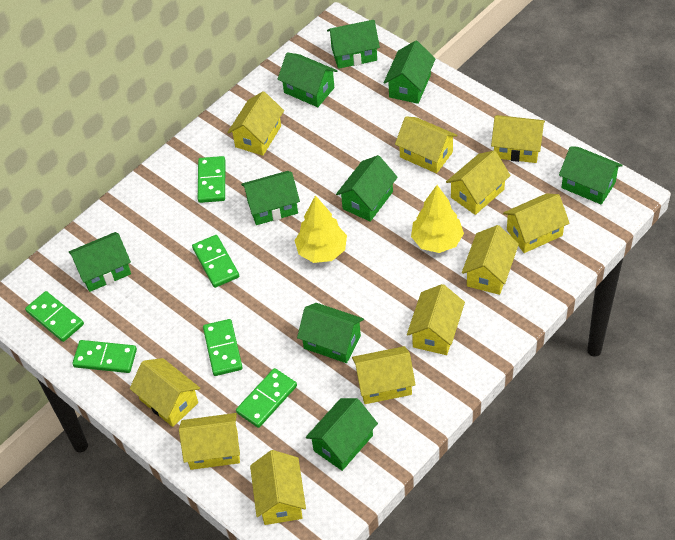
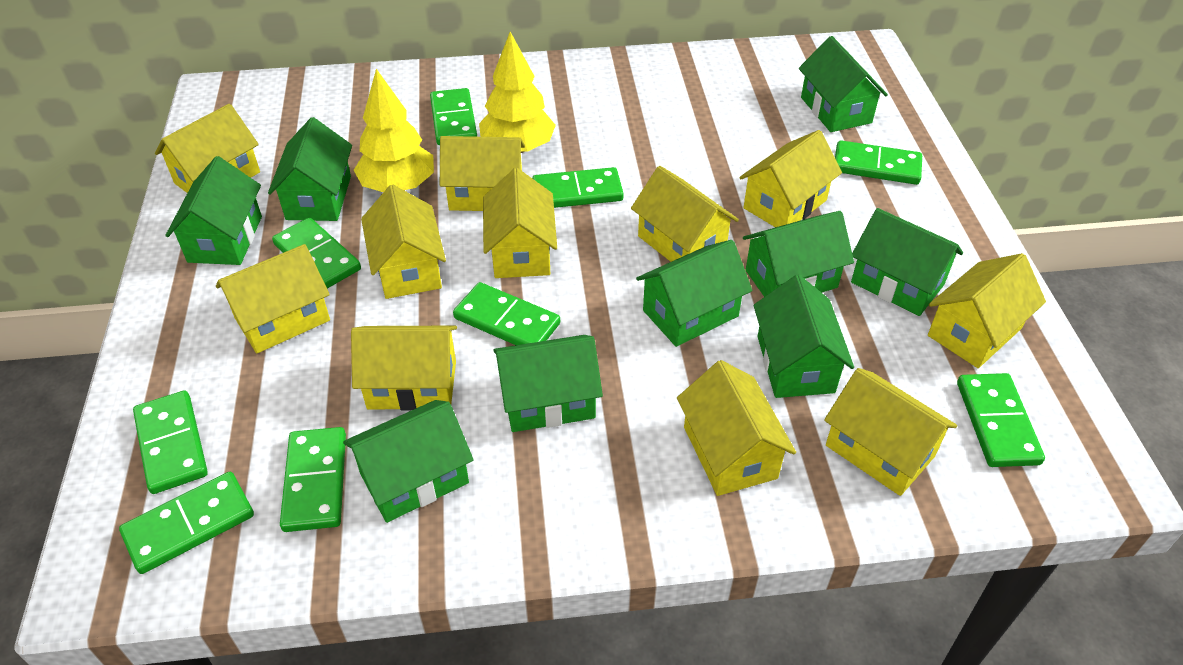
green domino: [25,291,84,342] [72,340,137,373] [192,235,239,288] [198,156,225,203] [203,319,243,376] [236,368,297,428] = 6 -> [119,472,254,574] [133,390,208,494] [272,217,361,289] [280,427,346,532] [430,88,477,145] [453,282,560,345] [532,167,624,208] [835,140,922,185] [957,373,1045,467] = 9

